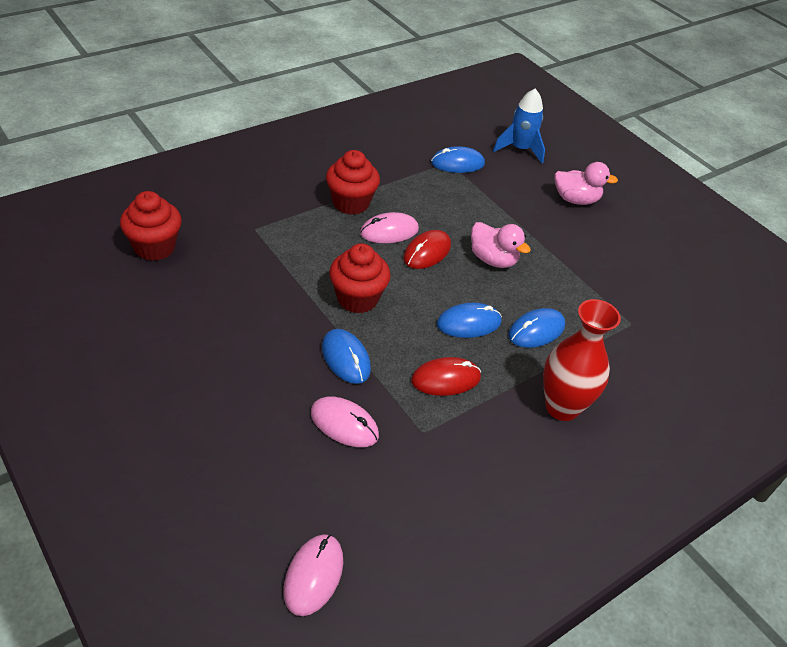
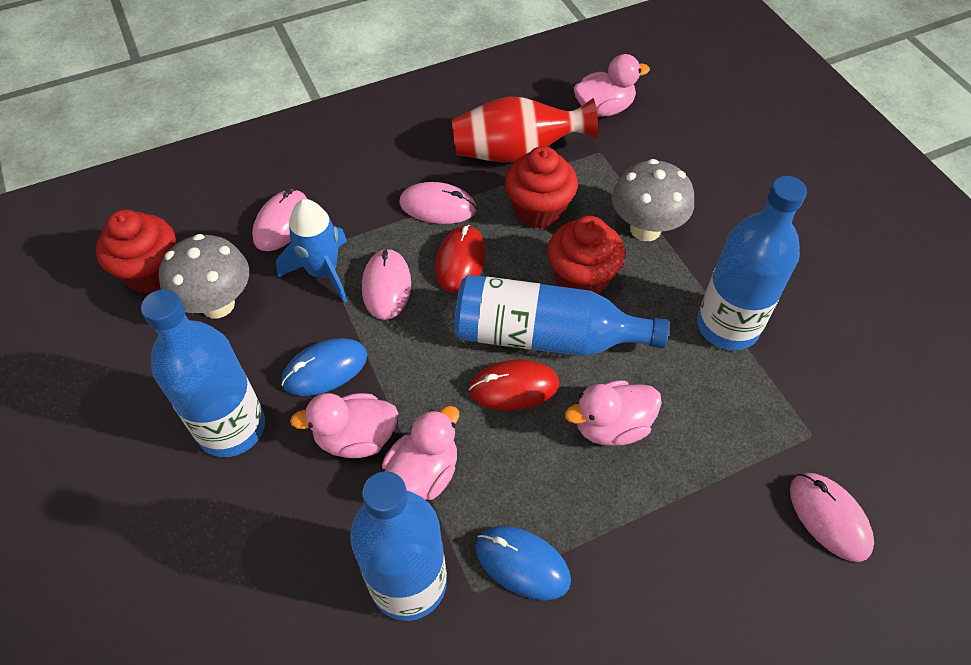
blue bottle: none = 0 -> [141,289,265,457] [350,471,447,621] [454,275,669,356] [697,176,807,350] = 4
blue mouse: [322,329,371,384] [431,146,485,173] [437,303,502,338] [508,308,565,348] = 4 -> [281,338,367,396] [476,526,571,601] = 2
grey mushroom: none = 0 -> [159,234,249,318] [612,159,694,241] = 2
pink duck: [471,222,531,268] [554,162,618,205] = 2 -> [290,393,398,458] [382,406,459,500] [565,380,662,446] [574,54,650,117] = 4
pink mouse: [284,534,343,616] [311,396,379,447] [360,212,419,243] = 3 -> [252,189,307,251] [362,248,411,320] [399,182,477,224] [790,473,874,562] = 4

